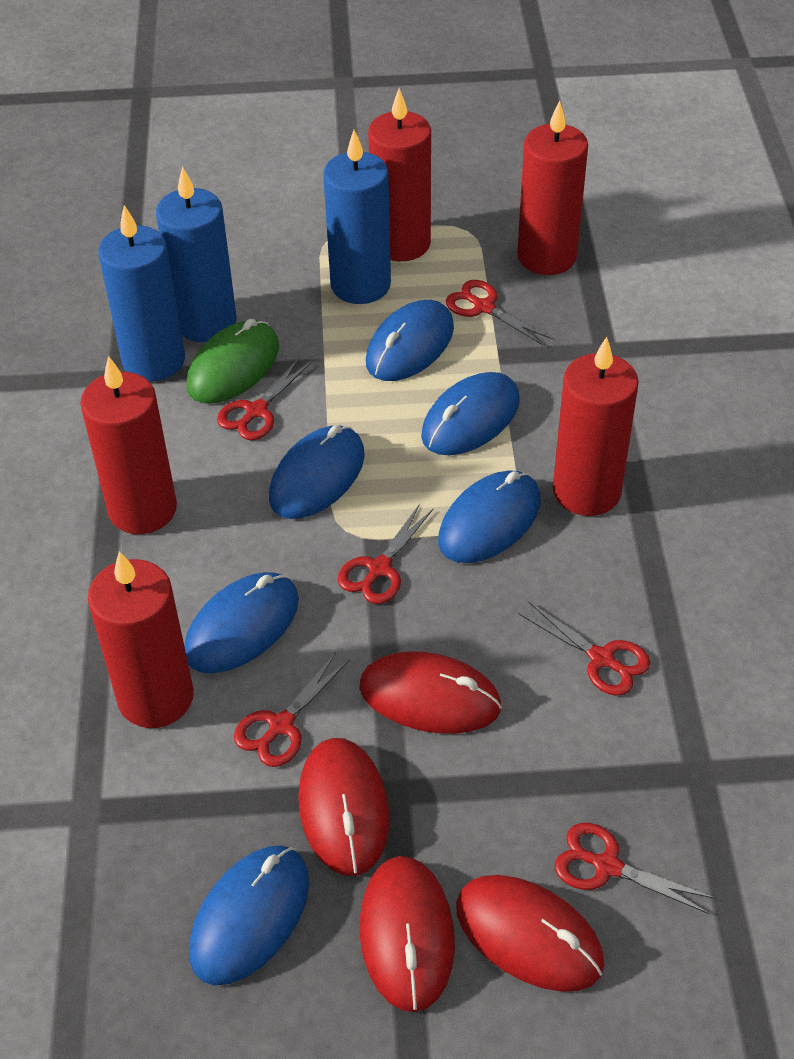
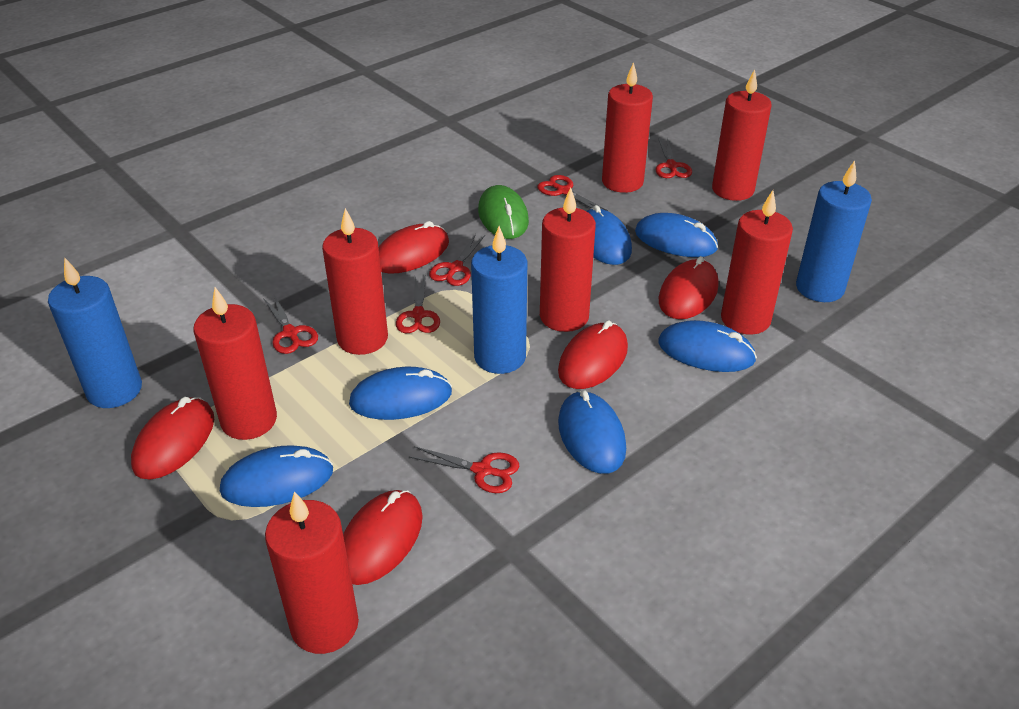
red candle: [80,356,177,534] [88,551,194,728] [368,88,431,261] [517,101,588,275] [553,337,639,516] = 5 -> [193,287,277,440] [265,491,359,654] [322,208,388,355] [540,187,596,332] [602,62,653,193] [712,69,772,201] [721,190,793,335] = 7
red mouse: [298,738,390,876] [359,651,502,734] [360,856,455,1012] [456,875,604,992] = 4 -> [131,397,214,479] [343,490,423,585] [378,221,449,274] [558,320,628,389] [659,256,719,319] = 5

